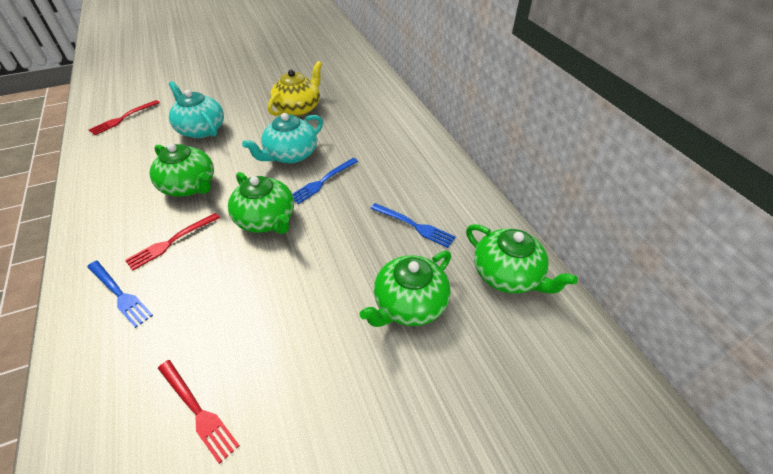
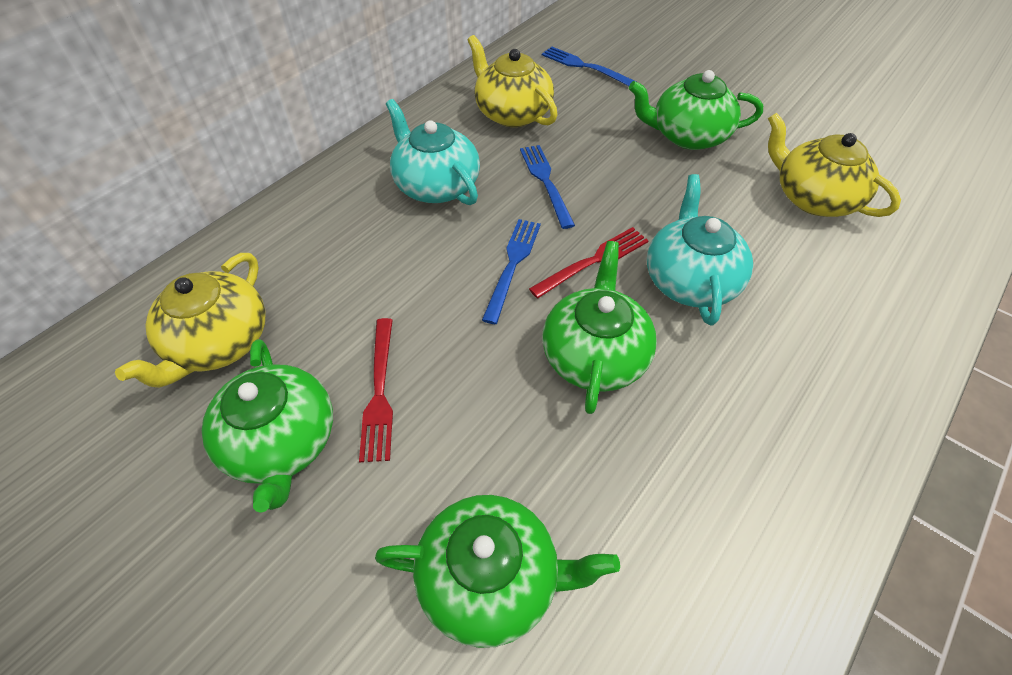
red fork: [89,100,160,135] [125,213,220,271] [158,360,240,464] = 3 -> [359,318,393,462] [529,227,649,298] = 2
yellow teapot: [268,61,322,116] = 1 -> [115,253,266,388] [468,35,558,127] [768,113,901,217] = 3

